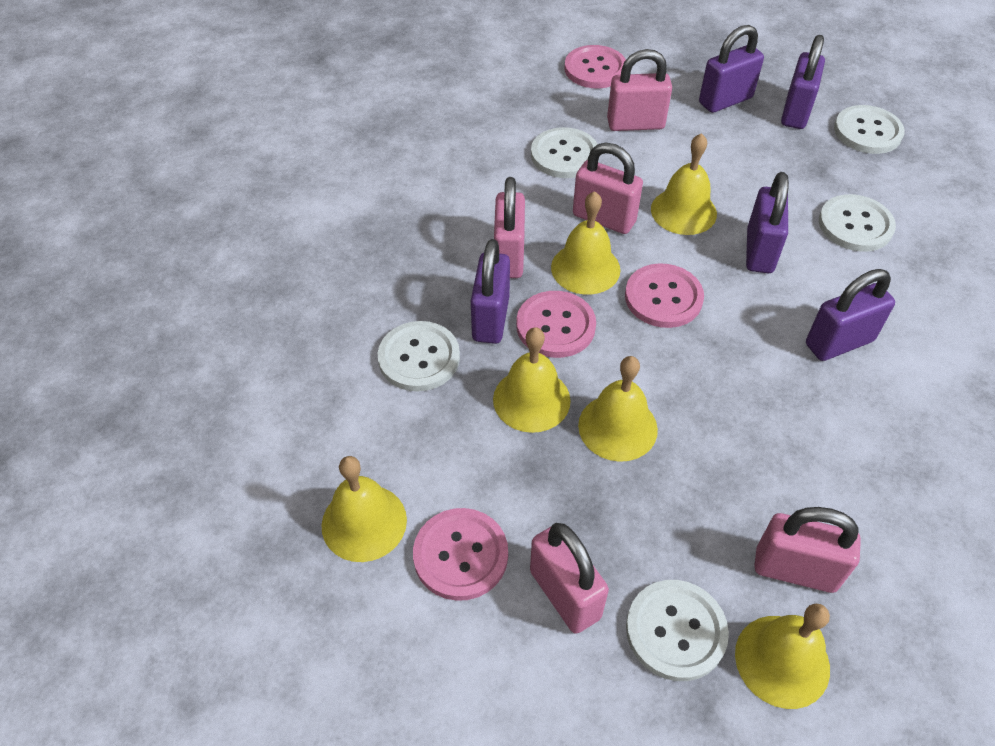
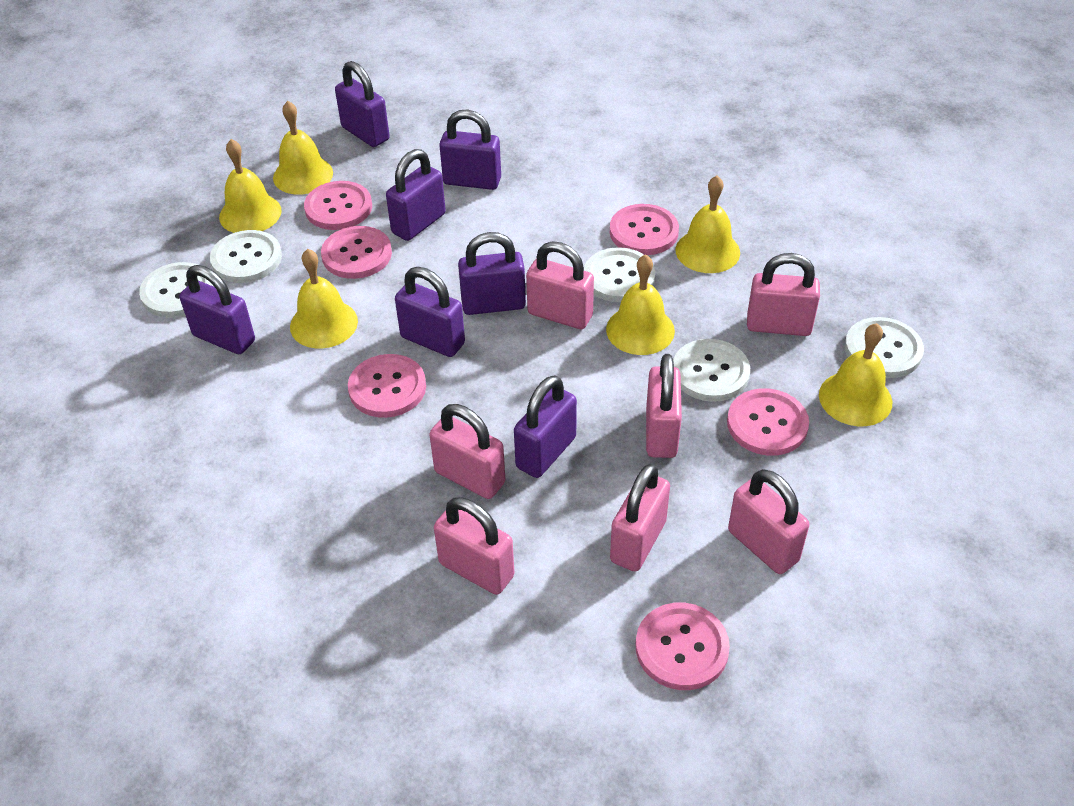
pink button: [413,508,508,601] [516,291,596,358] [565,45,626,89] [625,263,704,328] = 4 -> [304,181,372,230] [321,226,392,279] [348,354,426,418] [610,204,679,255] [635,603,730,690] [727,388,809,456] = 6
pink padlock: [494,177,525,278] [530,523,609,634] [573,143,643,234] [607,49,672,131] [754,507,861,593] = 5 -> [429,404,505,499] [434,497,515,595] [526,241,594,329] [610,464,670,572] [646,354,682,458] [728,469,809,574] [747,253,820,336] = 7
purple padlock: [471,239,510,344] [699,25,764,113] [746,172,789,273] [781,35,825,129] [806,269,895,361] = 5 -> [180,265,255,354] [335,61,390,147] [386,149,446,241] [395,267,465,357] [439,110,501,190] [458,232,526,315] [514,375,577,478] = 7

